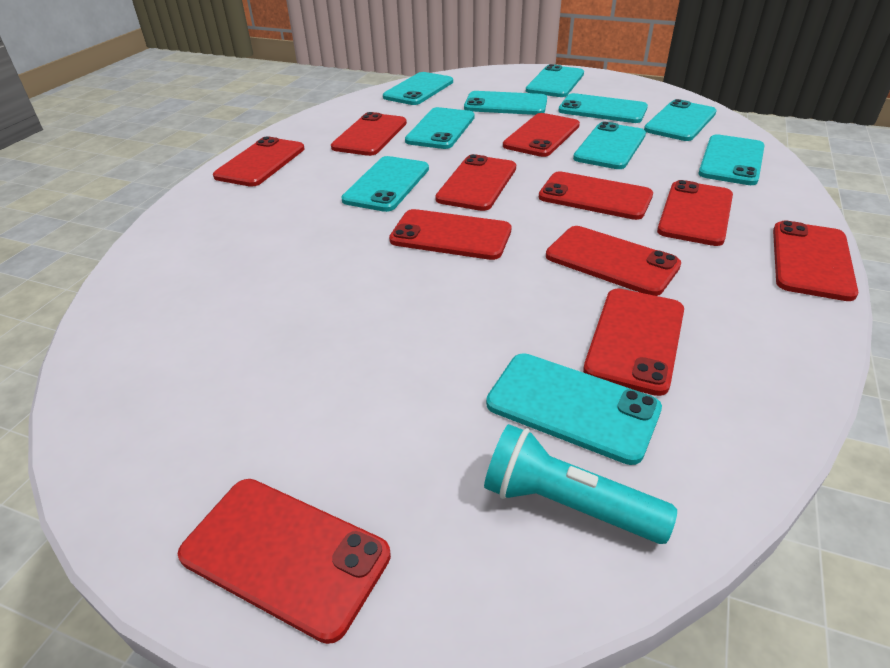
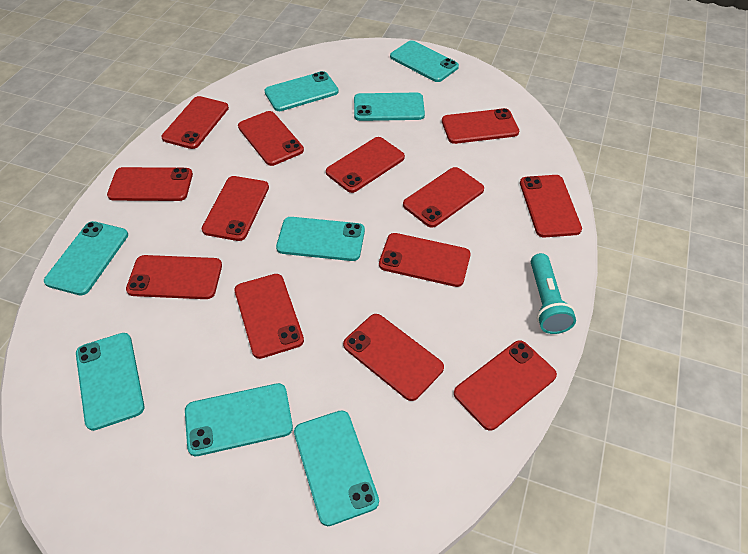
red phone: [178,479,391,644] [213,136,305,187] [331,112,407,156] [389,209,512,260] [435,154,516,211] [503,113,580,157] [538,171,653,220] [546,226,681,296] [583,288,684,396] [657,180,733,246] [773,221,858,301] = 11 -> [107,167,193,201] [126,255,222,299] [161,96,229,149] [202,176,269,241] [234,274,304,359] [238,111,304,166] [326,137,405,193] [343,314,444,401] [379,233,471,287] [403,167,484,228] [442,108,519,144] [454,340,557,431] [520,175,582,238] = 13
turquoise phone: [341,156,429,212] [383,72,453,105] [405,107,475,149] [464,91,547,115] [486,353,662,465] [526,64,584,97] [559,93,648,123] [573,122,646,169] [644,99,717,141] [699,134,765,185] = 10 -> [44,221,128,296] [76,333,144,431] [185,383,293,456] [264,71,339,111] [276,217,365,261] [294,410,379,526] [354,93,425,121] [390,40,459,82] = 8

